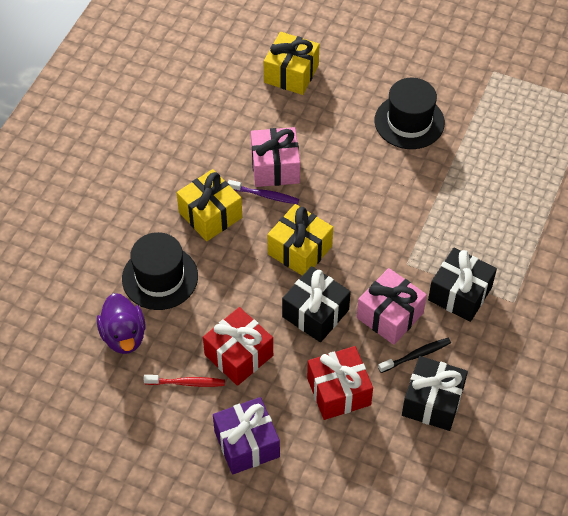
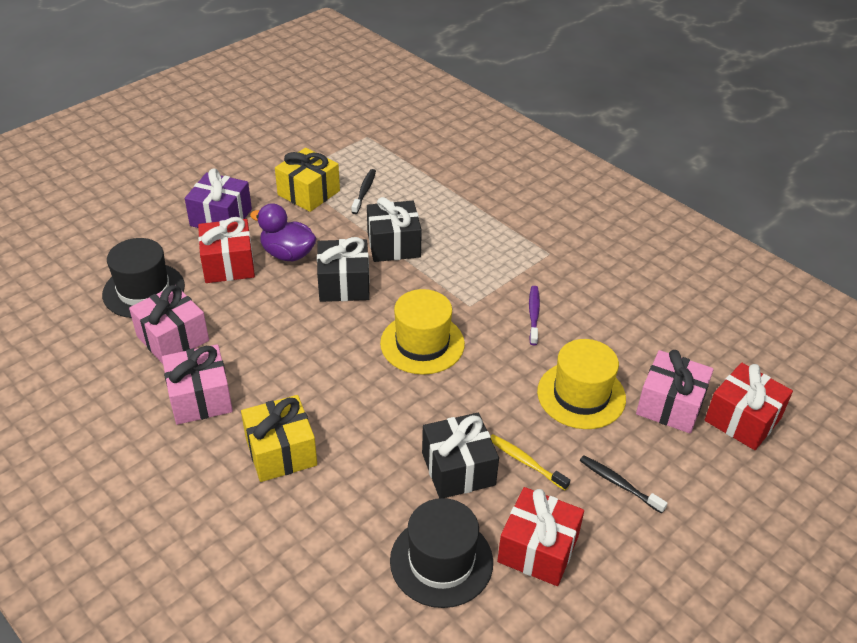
black toothbrush: [378,338,451,373] = 1 -> [351,169,376,214] [580,455,668,514] = 2
pink gift: [251,127,300,187] [357,268,427,345] = 2 -> [129,285,209,364] [162,344,233,425] [636,350,714,434] = 3
red gift: [203,307,273,386] [307,346,373,420] = 2 -> [198,217,255,283] [497,487,584,586] [705,363,793,450] = 3
red toothbrush: [143,375,225,387] = 1 -> none = 0
yellow gift: [177,169,242,241] [264,32,319,95] [267,204,333,276] = 3 -> [241,395,317,482] [275,148,340,212] = 2
yellow hat: none = 0 -> [380,289,465,375] [537,339,626,429] = 2
yellow toothbrush: none = 0 -> [491,434,570,490] = 1

